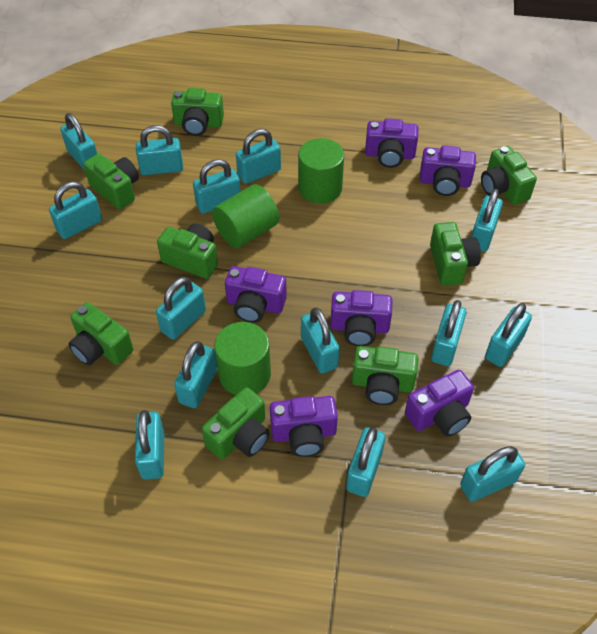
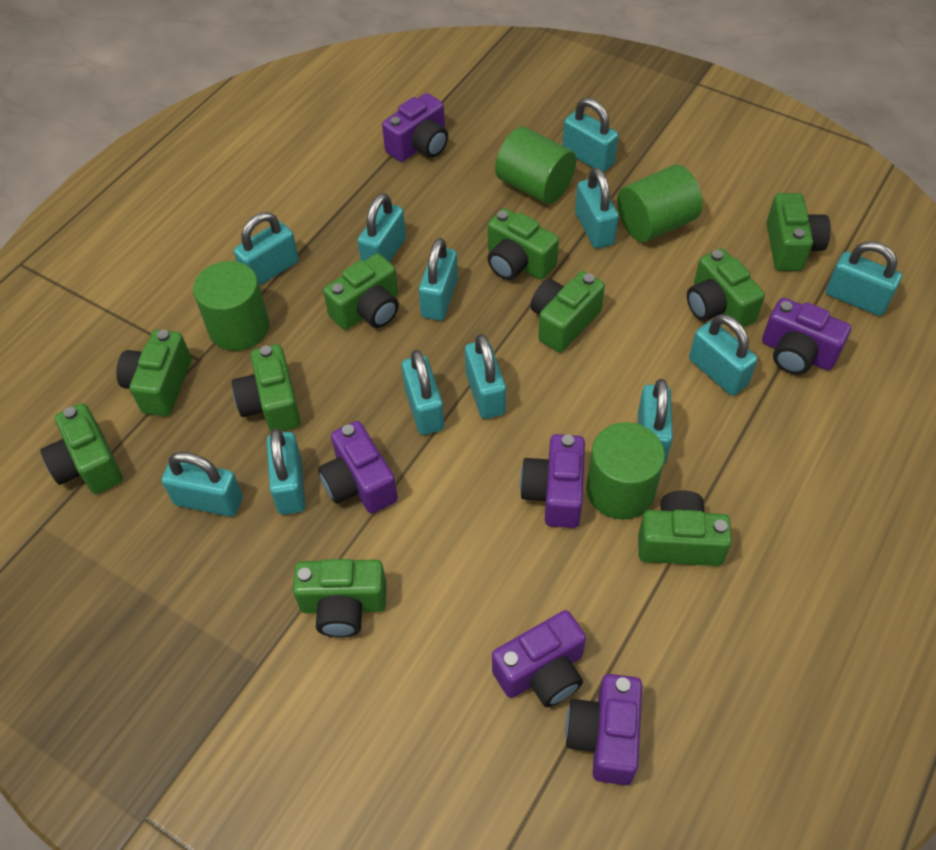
green camera: [68,302,133,366] [83,154,139,209] [157,224,218,279] [171,88,224,136] [202,387,270,459] [352,346,418,405] [430,222,481,286] [481,146,537,205] = 8 -> [41,403,123,494] [116,330,191,416] [232,344,301,431] [293,559,387,637] [323,253,399,330] [487,208,559,280] [530,271,605,352] [638,491,732,566] [687,248,765,328] [767,193,831,271] = 10
green cylinder: [212,184,279,248] [214,322,271,395] [298,138,344,204] = 3 -> [193,261,270,351] [495,127,576,204] [586,422,665,520] [617,165,702,242] = 4
turquoise padlock: [49,181,102,239] [60,113,97,171] [135,410,164,479] [136,125,183,175] [156,277,206,340] [174,341,217,408] [193,159,241,214] [236,129,281,184] [301,307,340,373] [346,427,385,497] [431,300,467,366] [460,446,525,502] [471,189,503,252] [485,303,532,367] = 14 -> [162,452,243,517] [234,212,299,286] [267,428,306,515] [358,193,406,262] [402,350,444,435] [419,238,458,321] [465,334,506,419] [562,98,618,172] [575,168,619,249] [638,379,673,464] [689,314,758,396] [826,241,902,316] = 12

